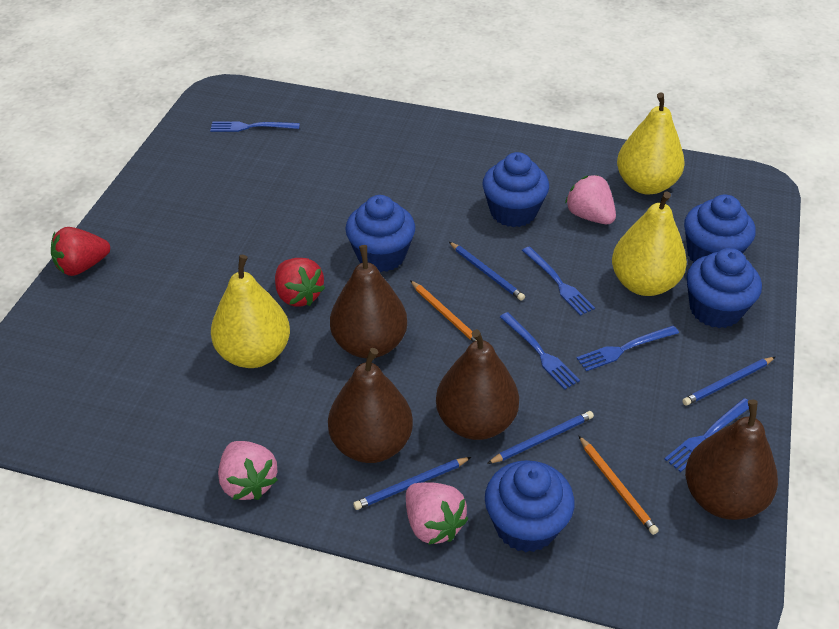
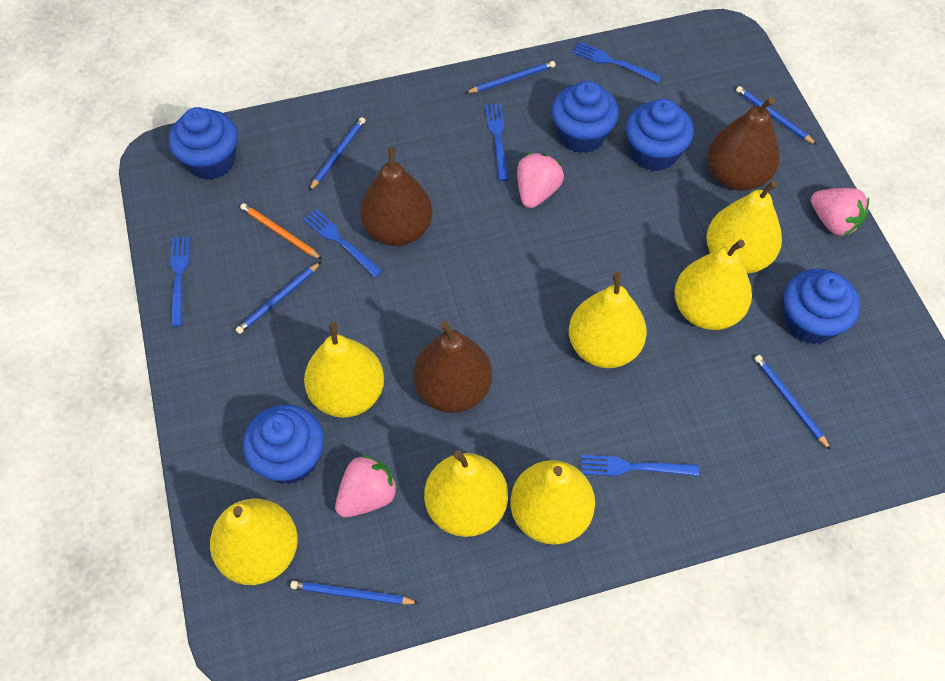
blue pencil: [353,457,471,510] [449,242,525,301] [487,411,594,464] [682,357,775,406] = 4 -> [235,262,321,334] [290,581,419,605] [309,117,365,191] [466,61,555,93] [736,86,817,145] [754,355,831,450] = 6
brown pear: [328,348,413,463] [330,245,407,358] [436,329,519,440] [685,399,778,520] = 4 -> [360,147,433,246] [413,321,492,413] [708,97,780,191] = 3
orange pencil: [410,280,477,342] [579,436,659,535] = 2 -> [240,203,322,259] = 1
red strawberry: [51,227,110,276] [275,258,325,307] = 2 -> none = 0
yellow pear: [211,255,290,368] [612,191,687,296] [617,92,684,195] = 3 -> [210,499,298,585] [304,322,384,418] [424,450,508,537] [510,460,595,545] [569,272,647,368] [675,239,752,330] [706,180,782,274] = 7

